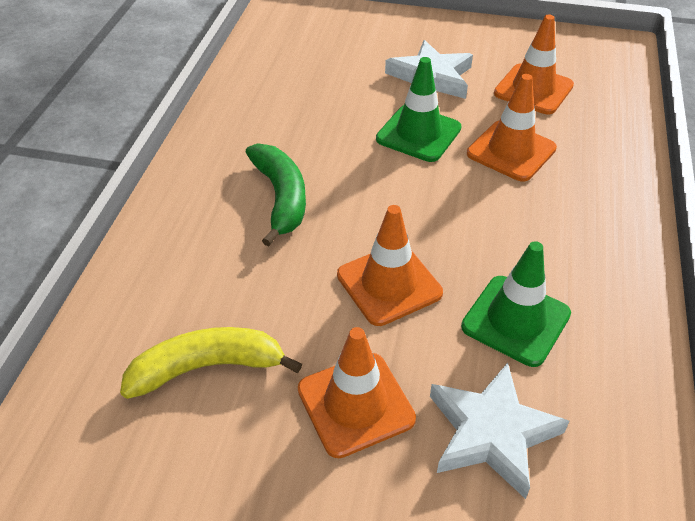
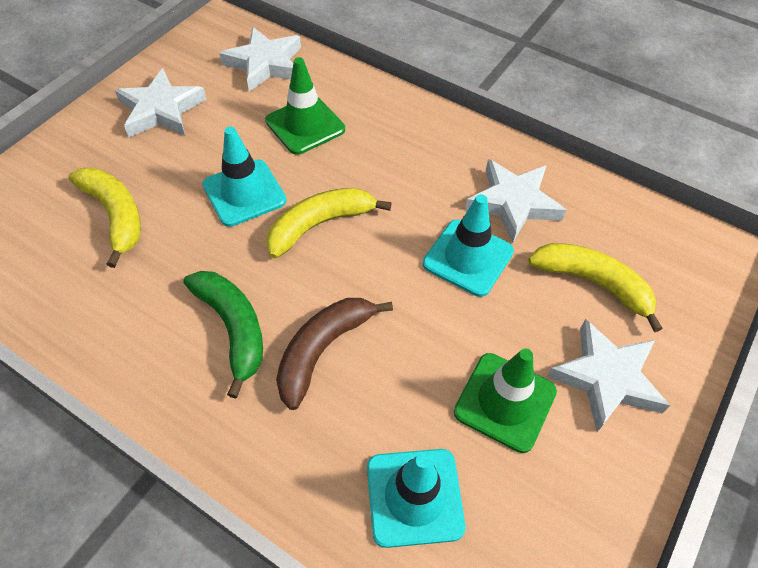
brown banana: none = 0 -> [276,298,393,410] = 1
orange traffic cone: [298,327,416,458] [337,205,443,326] [467,74,557,182] [494,15,574,114] = 4 -> none = 0
turquoise traffic cone: none = 0 -> [202,126,287,227] [367,449,465,548] [423,194,514,297] = 3
white star: [385,40,473,99] [430,363,569,499] = 2 -> [115,68,207,137] [219,27,301,92] [465,159,566,243] [547,319,670,432] = 4
yellow banana: [120,327,302,399] = 1 -> [68,168,141,268] [266,188,392,258] [528,243,663,332] = 3

